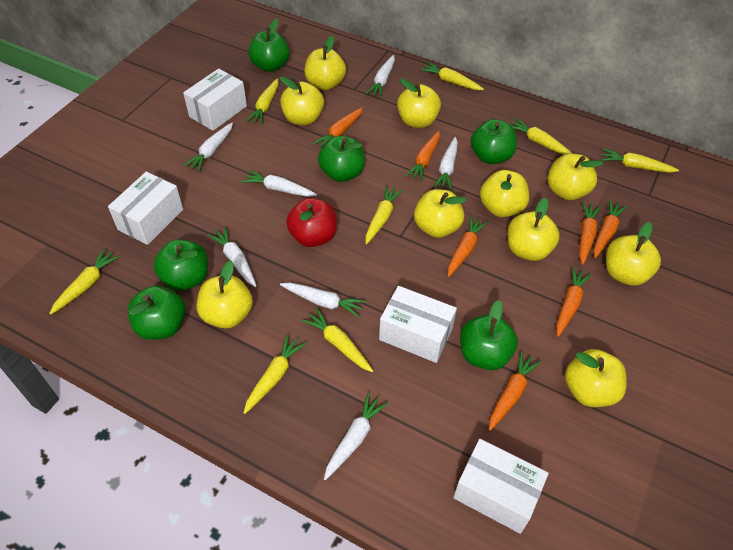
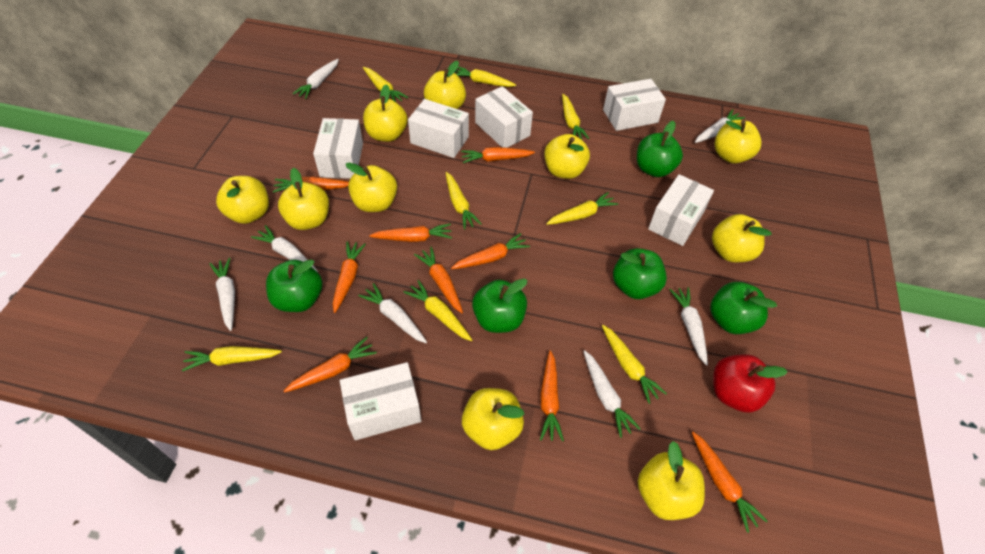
green apple: [127,286,186,340] [153,239,208,291] [249,19,290,72] [318,136,365,182] [460,300,518,370] [471,119,517,164] = 6 -> [266,259,322,312] [472,278,528,333] [613,248,667,299] [637,121,683,177] [710,282,777,334] = 5
orange carrot: [313,107,363,148] [405,131,440,182] [448,215,488,277] [489,351,541,431] [556,267,592,337] [579,202,601,265] [593,199,628,258] = 7 -> [273,177,349,193] [284,337,377,393] [333,241,366,313] [369,223,452,242] [414,247,463,313] [451,233,530,269] [461,147,535,163] [540,351,564,441] [692,432,767,533] = 9
white box: [108,172,183,245] [183,69,247,131] [379,286,457,363] [453,439,549,534] = 4 -> [313,118,363,179] [340,362,422,440] [408,99,469,158] [475,86,533,148] [603,79,666,131] [648,174,714,246] = 6

